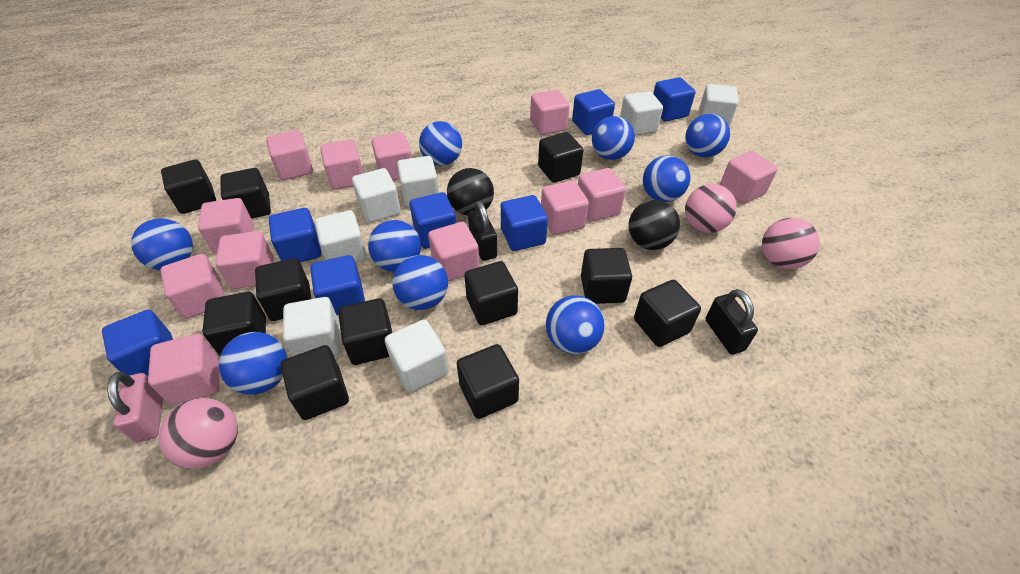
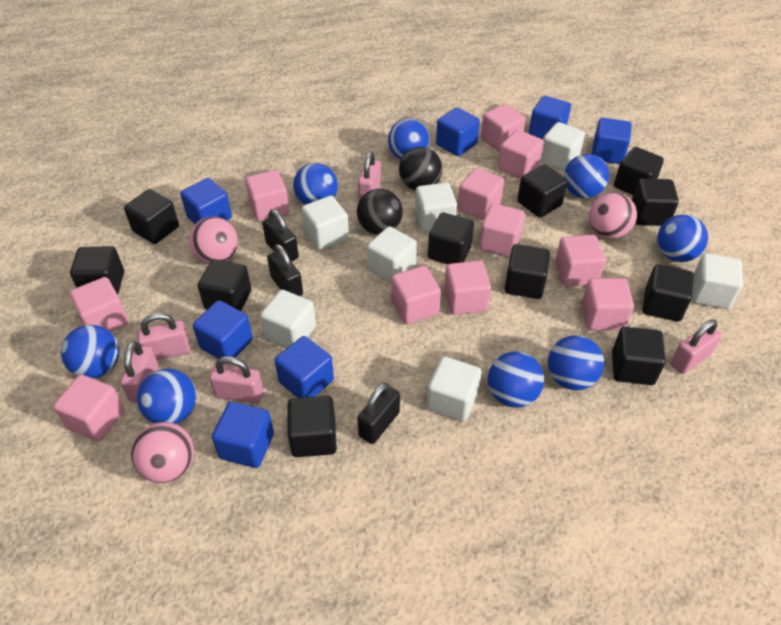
black padlock: [468,201,497,261] [705,289,758,355] = 2 -> [262,209,299,262] [267,244,303,296] [357,383,400,444] = 3
blue ball: [131,218,193,270] [219,332,287,395] [368,220,421,272] [393,255,448,310] [419,121,462,166] [546,295,605,354] [592,116,635,160] [643,155,690,202] [685,114,730,157] = 9 -> [61,325,119,379] [137,369,196,424] [293,163,338,205] [388,119,430,159] [488,352,544,408] [548,335,604,390] [564,154,609,198] [657,214,708,262] = 8
pink cube: [148,334,220,405] [161,254,225,319] [198,198,254,253] [215,231,274,289] [266,130,313,180] [320,139,363,190] [372,132,412,181] [428,222,480,282] [530,90,570,135] [541,180,589,235] [578,168,626,222] [720,151,778,204] = 12 -> [53,375,124,441] [70,277,128,332] [245,170,289,221] [391,266,441,324] [444,261,491,315] [458,168,504,220] [479,204,525,257] [481,104,526,152] [498,130,544,179] [555,235,606,287] [582,278,634,331] = 11
pink padlock: [107,372,163,443] = 1 -> [120,341,159,403] [137,313,191,360] [209,356,264,404] [358,151,381,201] [670,319,722,374] = 5

